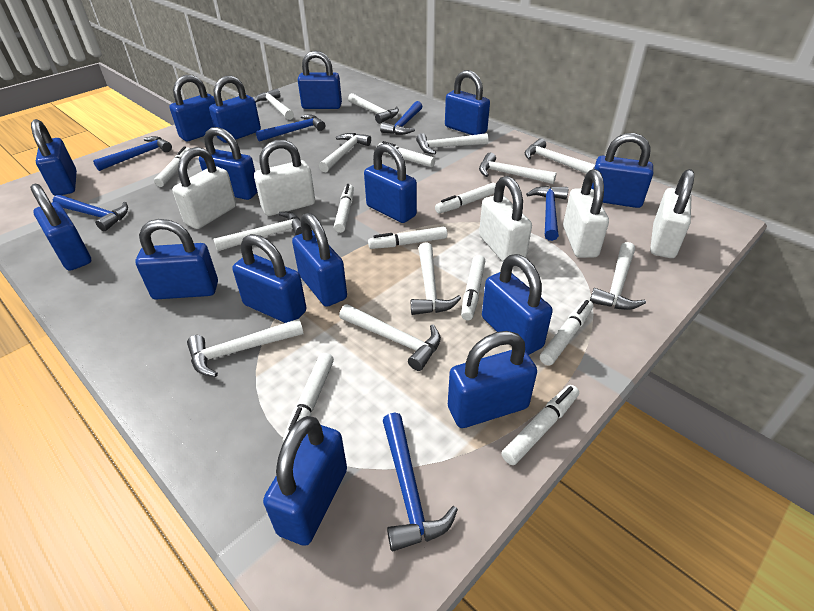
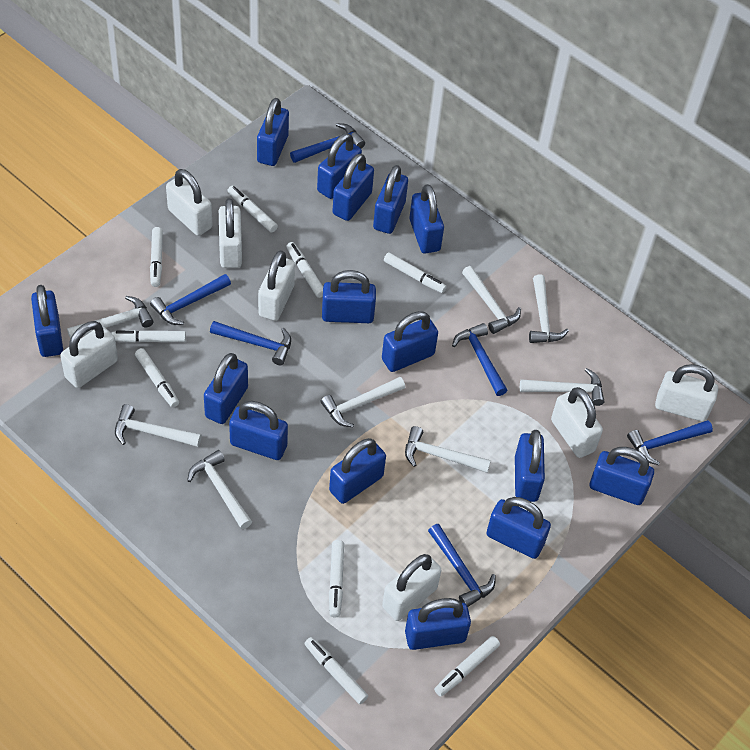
white hammer: [187,319,304,377] [213,212,302,251] [254,88,294,120] [319,133,371,172] [339,304,441,371] [348,93,399,124] [411,243,461,315] [416,133,489,154] [479,152,557,184] [525,138,595,174] [590,242,646,310] = 11 -> [67,296,154,339] [115,404,202,447] [187,450,252,529] [320,377,405,427] [405,426,491,473] [462,266,521,334] [520,368,605,406] [529,275,569,343] = 8
white padlock: [172,147,236,229] [254,140,315,216] [479,176,532,262] [563,169,609,258] [650,169,694,258] = 5 -> [60,321,118,388] [166,169,212,236] [219,198,242,268] [258,250,295,321] [382,554,441,621] [551,387,603,458] [655,364,718,422] = 7

